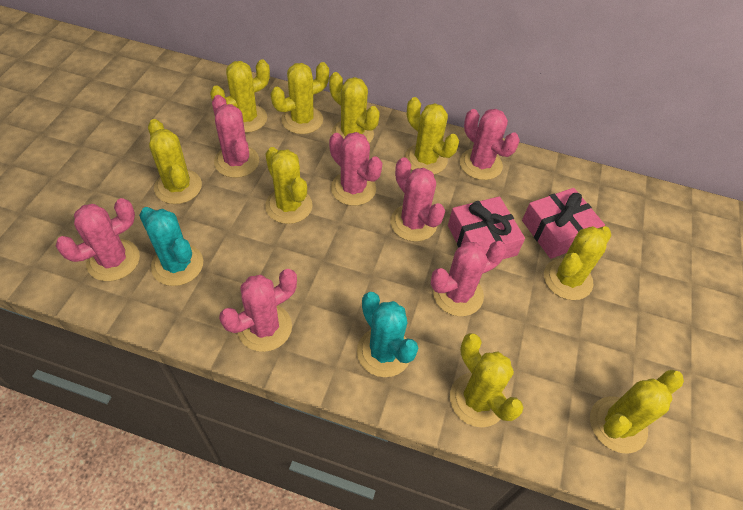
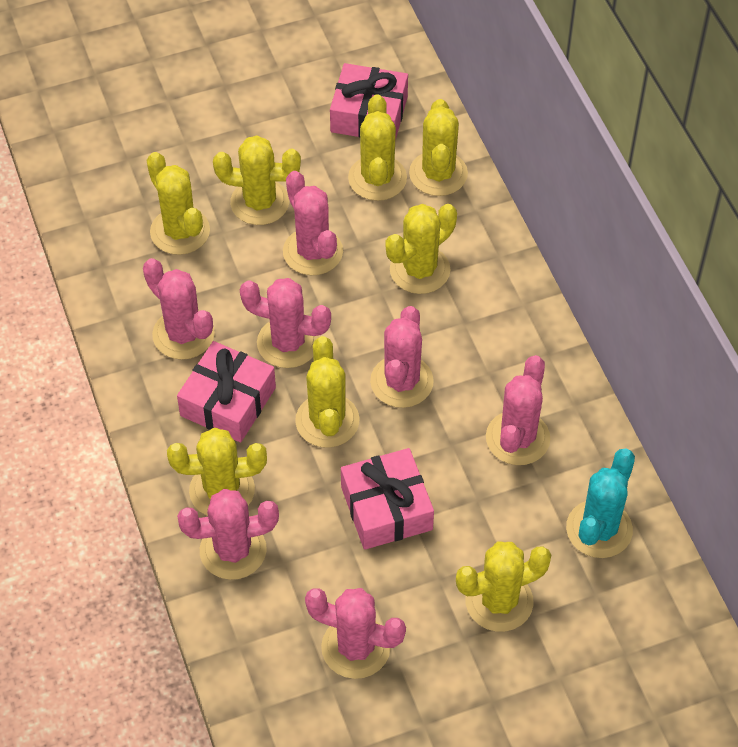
pink gift: [448,196,525,260] [522,188,605,259] = 2 -> [177,341,276,442] [330,63,408,141] [341,448,434,550] = 3
turquoise cactus: [139,207,203,286] [357,292,418,377] = 2 -> [566,449,635,558] = 1
yellow cactus: [148,119,202,204] [210,59,270,133] [265,147,313,224] [271,62,329,134] [329,72,380,143] [405,97,459,175] [450,333,524,427] [544,226,611,300] [590,370,684,454] = 9 -> [147,152,210,255] [167,427,267,516] [213,135,301,225] [295,336,359,448] [348,95,407,201] [385,204,457,294] [409,99,468,196] [456,542,551,632] = 8

